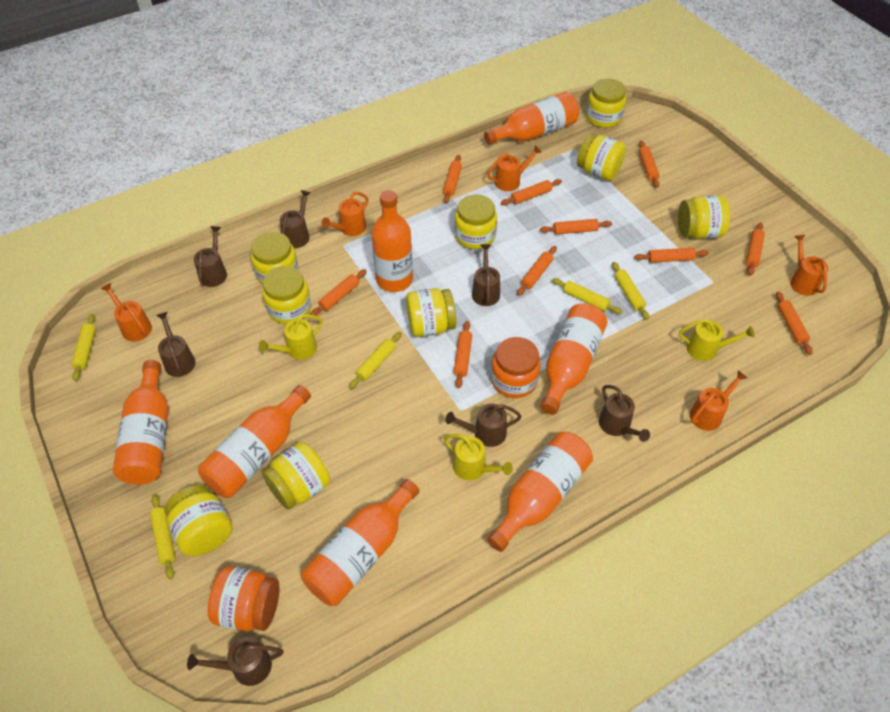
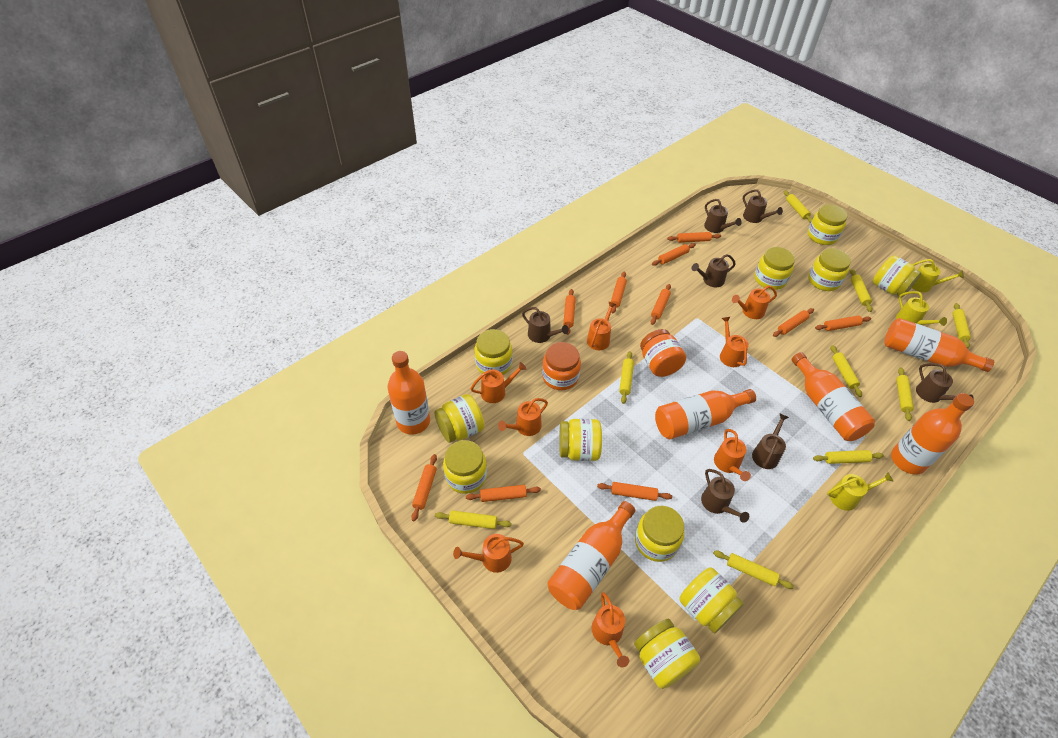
orange bottle: [113,360,168,485] [198,385,311,498] [301,479,420,606] [371,190,413,292] [484,92,579,145] [487,432,593,552] [540,304,607,415] = 7 -> [387,351,430,434] [547,501,635,610] [655,389,756,439] [791,352,875,441] [884,318,994,372] [891,393,974,475] = 6
orange watering can: [101,283,152,341] [321,192,369,236] [487,145,542,191] [690,370,748,431] [790,234,828,296] = 5 -> [453,534,524,573] [470,362,526,403] [498,398,548,436] [587,301,617,350] [592,592,629,667] [714,429,751,481] [720,317,749,367] [732,285,777,319] = 8
yellow jar: [164,485,232,556] [251,232,299,285] [262,266,311,324] [262,442,330,510] [406,288,456,337] [454,195,497,249] [577,134,626,181] [586,78,626,128] [678,195,730,239] = 9 -> [434,394,485,443] [443,440,487,494] [475,329,512,375] [559,419,602,461] [634,619,700,689] [635,506,684,562] [679,568,744,634] [755,247,795,290] [808,205,847,245] [808,248,851,291] [873,256,921,297] = 11
yellow rolling pin: [72,314,96,381] [150,494,176,579] [349,332,402,389] [552,278,622,314] [612,262,649,320] = 5 -> [435,510,512,529] [619,351,634,404] [713,551,794,589] [784,190,812,223] [813,450,884,464] [831,345,862,397] [850,269,873,312] [896,367,914,421] [952,303,971,349] = 9

